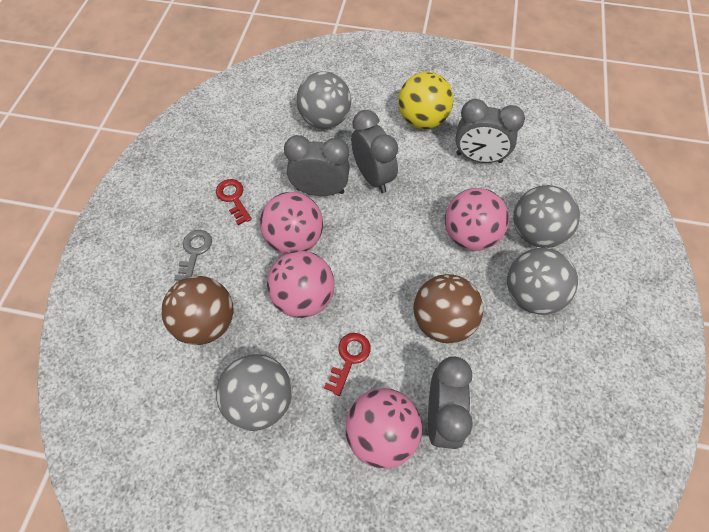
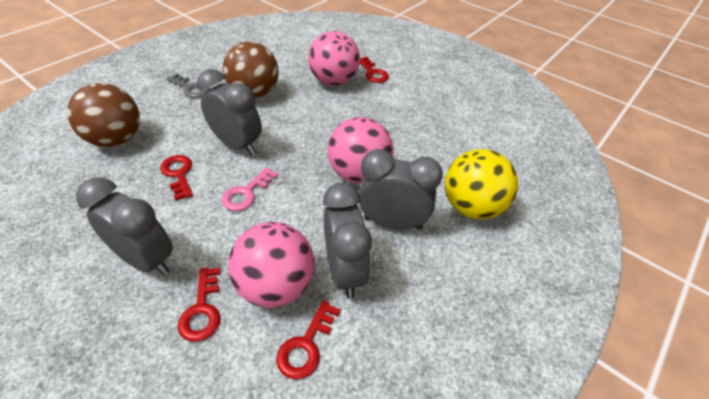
grey ball: [216,354,292,431] [297,71,351,129] [507,248,578,315] [513,185,580,248] = 4 -> none = 0
pink ball: [260,192,323,254] [267,251,334,318] [345,388,422,469] [445,188,509,251] = 4 -> [228,222,315,308] [308,31,360,86] [328,117,394,184] = 3
pink key: none = 0 -> [222,167,278,211] = 1
red key: [216,179,252,225] [324,333,371,396] = 2 -> [160,155,193,201] [178,268,220,342] [276,301,340,379] [360,57,389,83] = 4

